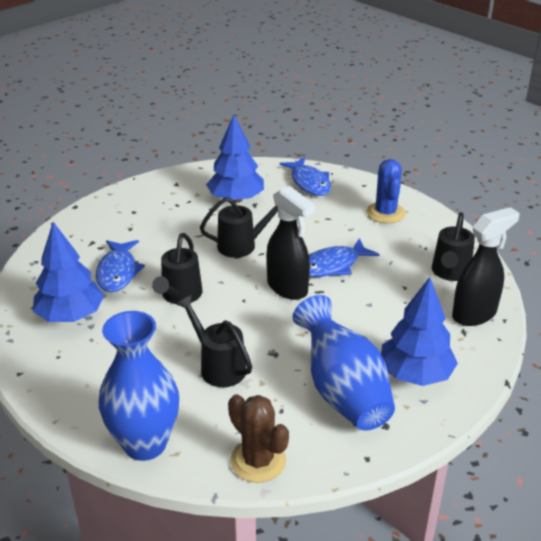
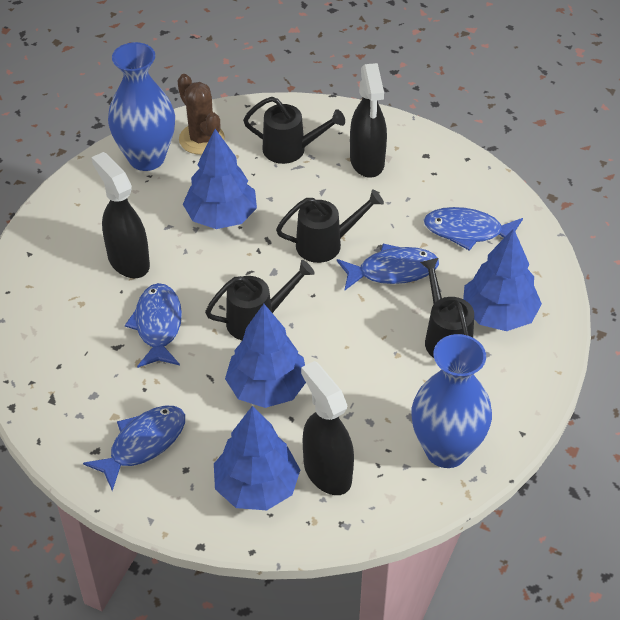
black spray bottle: [266,186,315,300] [452,207,520,326] = 2 -> [92,152,150,278] [301,361,354,495] [350,63,387,178] = 3
blue cactus: [366,159,405,223] = 1 -> none = 0
blue fish: [96,240,145,292] [280,157,331,196] [309,238,380,277] = 3 -> [83,406,185,491] [125,283,182,368] [337,243,439,290] [424,207,523,251] = 4
blue tree: [33,222,104,322] [206,115,264,203] [381,277,458,386] = 3 -> [183,129,257,229] [214,406,300,510] [225,304,306,408] [463,228,542,331] = 4

